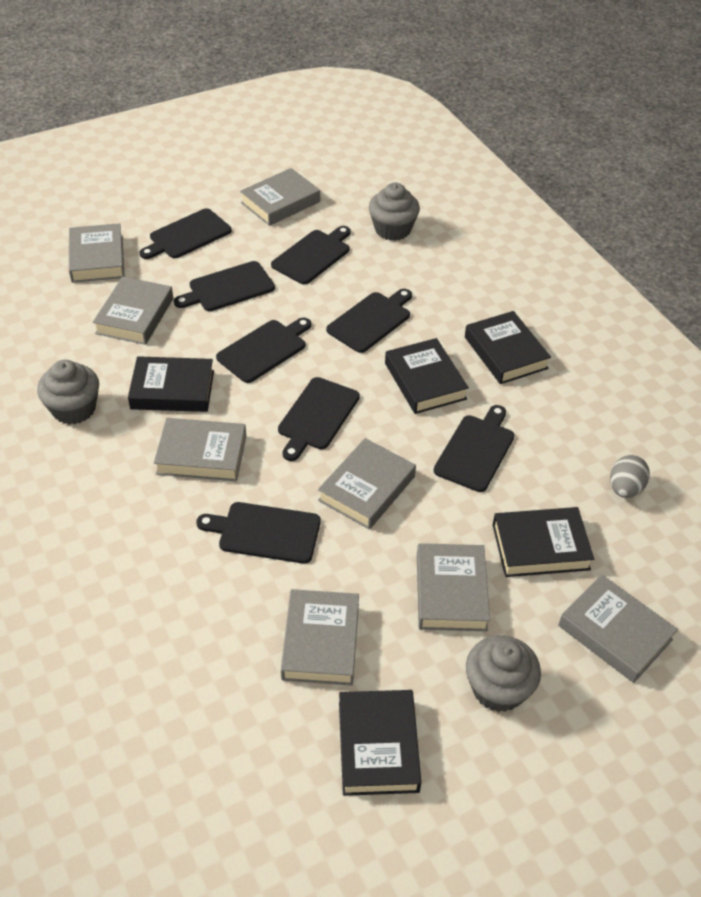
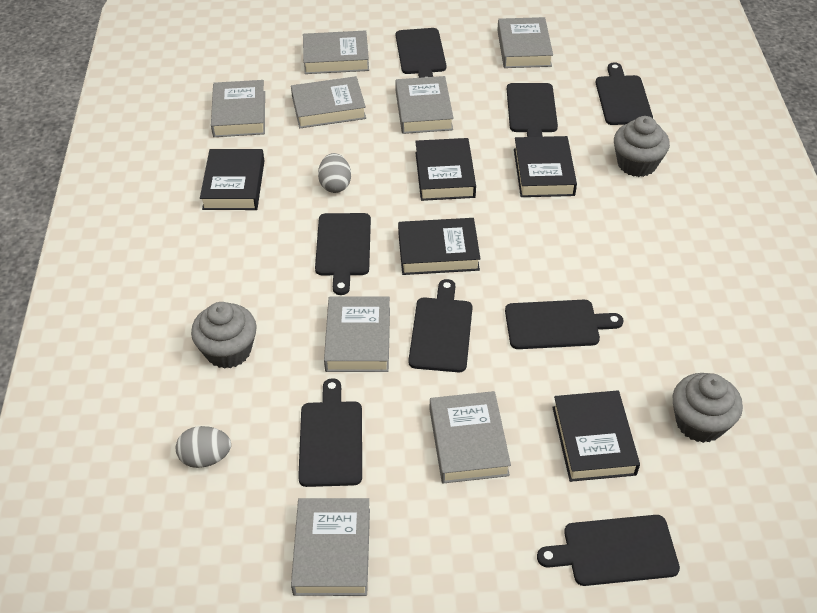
grey egg: [610,455,650,498] = 1 -> [176,426,231,468] [318,153,351,193] = 2

